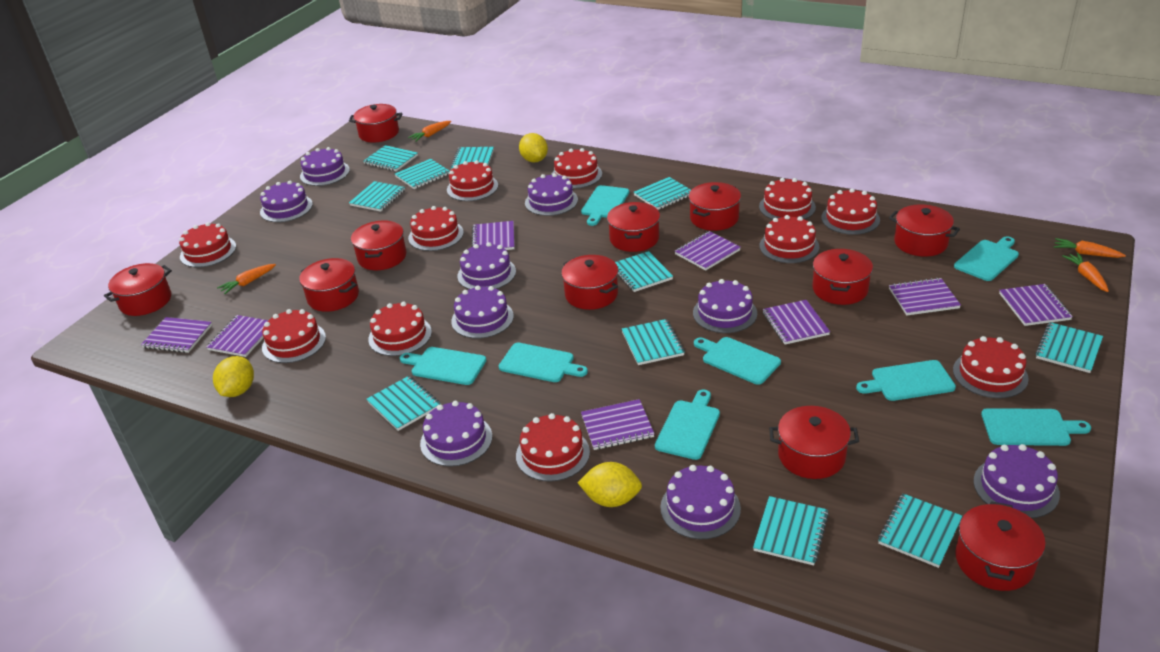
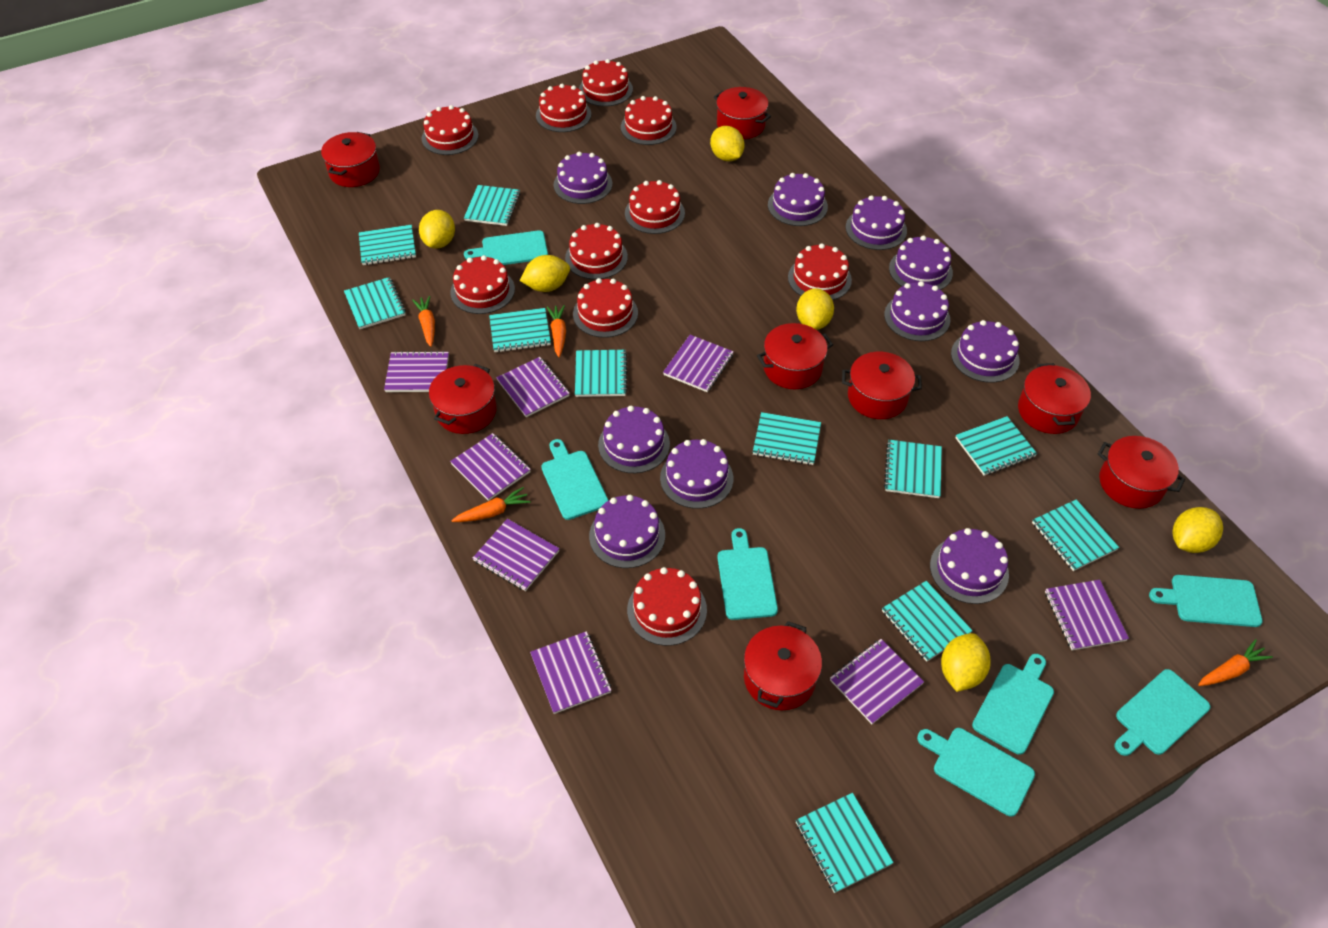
purple cake: [260,181,313,222] [300,147,350,186] [420,401,492,467] [451,285,514,338] [457,242,516,289] [525,173,578,216] [660,465,741,539] [693,279,757,333] [973,444,1060,518] = 9 -> [554,151,612,204] [589,495,665,568] [598,406,670,473] [660,439,733,509] [768,173,828,226] [846,195,907,250] [884,281,950,341] [889,235,953,290] [930,528,1009,604] [951,320,1020,383] = 10
red cake: [179,222,236,267] [262,309,326,363] [368,302,432,356] [408,206,464,251] [447,160,498,201] [516,413,590,482] [551,148,602,188] [759,178,816,220] [759,215,819,263] [821,188,880,235] [953,336,1029,398] = 11 -> [421,105,479,155] [450,255,515,314] [536,84,591,132] [565,223,628,279] [573,278,638,338] [579,59,633,106] [621,96,677,145] [625,180,685,234] [627,567,707,646] [788,244,852,300] = 10
red pot: [104,263,172,316] [299,258,359,312] [349,104,402,142] [351,221,407,270] [561,255,618,310] [607,202,660,252] [689,182,741,231] [769,406,859,479] [813,249,873,305] [889,204,960,257] [955,501,1046,591] = 11 -> [321,132,380,187] [429,364,497,434] [714,87,771,139] [744,621,822,711] [757,323,833,389] [842,352,922,419] [1018,363,1091,434] [1098,436,1185,509] = 8
turquoise cutting board: [400,347,487,385] [499,343,588,382] [581,185,629,226] [655,390,720,460] [694,337,781,385] [856,360,956,401] [954,236,1019,281] [981,408,1091,446] = 8 -> [464,230,548,265] [541,439,608,520] [718,528,778,620] [917,728,1035,817] [972,654,1054,755] [1114,669,1210,756] [1149,575,1263,627] = 7
yellow lemon: [213,356,254,397] [519,133,548,162] [578,462,642,507] = 3 -> [419,210,455,249] [520,255,570,292] [710,126,745,161] [796,288,834,330] [941,633,991,692] [1172,507,1223,553] = 6

